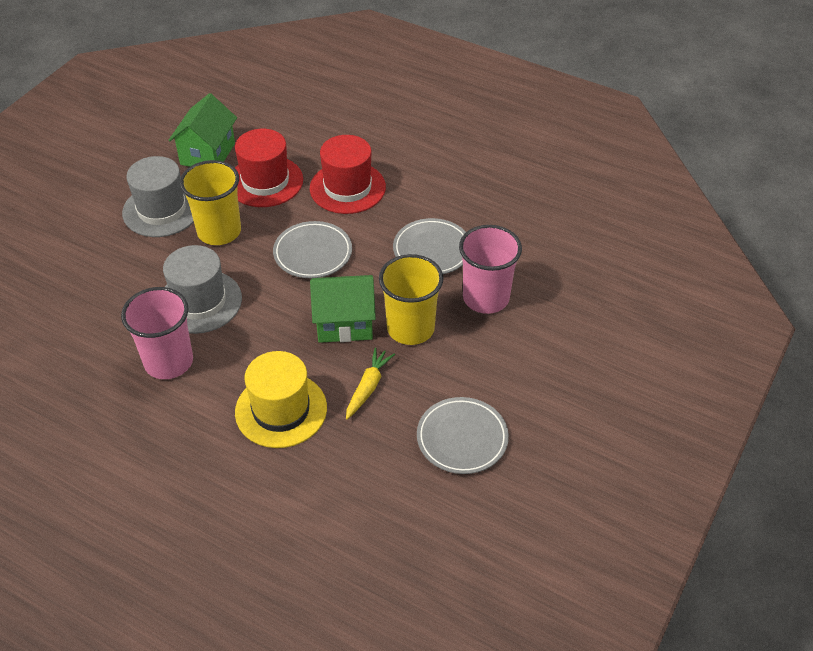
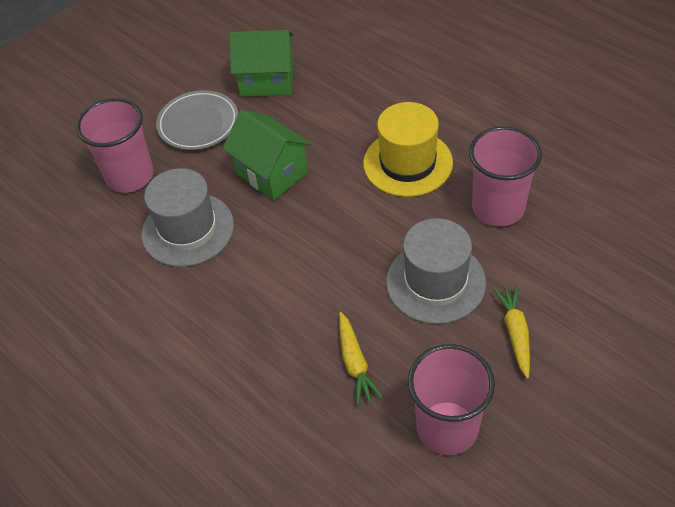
grey plate: [273,221,352,278] [393,218,466,274] [417,397,509,474] = 3 -> [156,90,238,150] = 1
pink cup: [121,287,193,379] [459,225,522,314] = 2 -> [76,98,154,193] [408,344,495,455] [469,126,542,227] = 3
red hat: [235,129,303,207] [310,135,386,214] = 2 -> none = 0
yellow carrot: [346,347,395,420] = 1 -> [339,312,383,406] [493,285,530,379] = 2
yellow cup: [180,160,241,245] [379,254,443,345] = 2 -> none = 0

